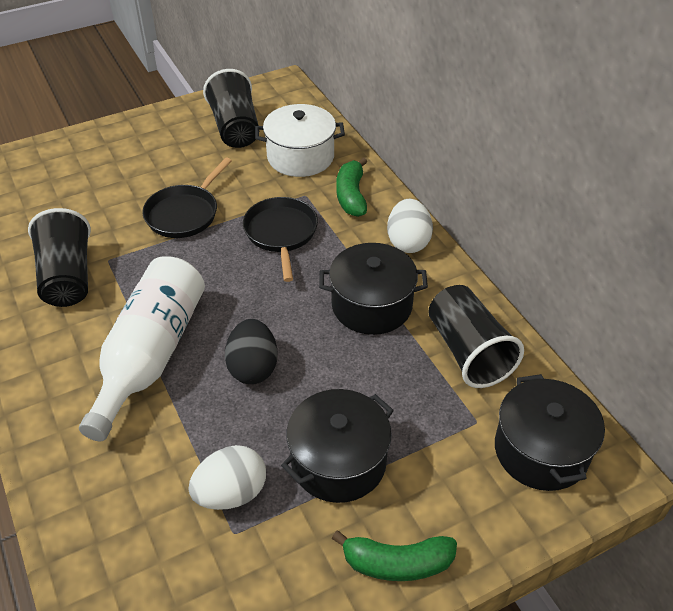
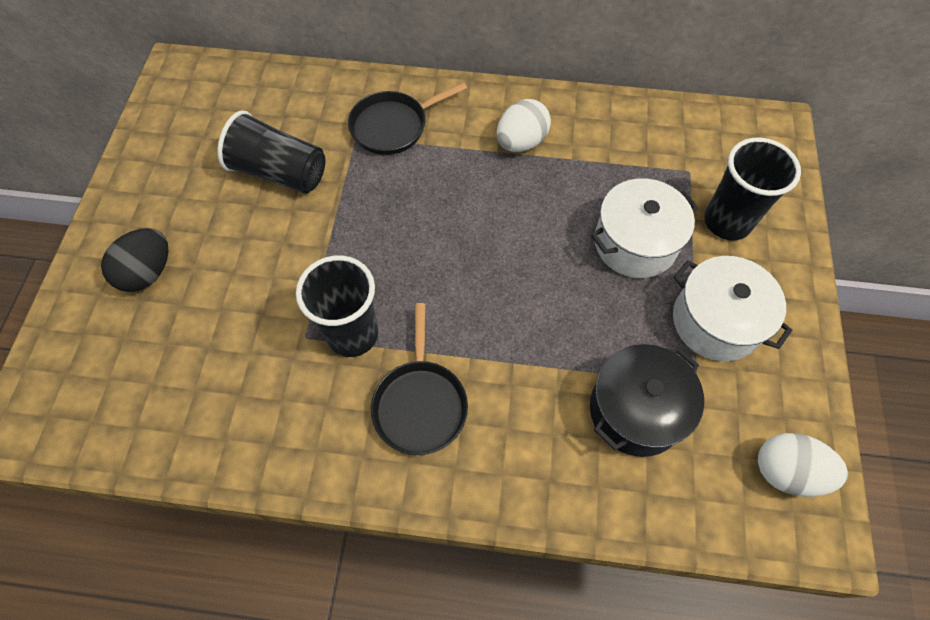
black pot: [281,389,394,503] [319,243,428,335] [495,374,605,491] = 3 -> [590,344,704,457] = 1
green banana: [332,531,457,581] [336,157,367,217] = 2 -> none = 0
white bottle: [79,256,205,441] = 1 -> none = 0
white pot: [255,104,345,177] = 1 -> [591,178,698,278] [673,256,792,361] = 2

